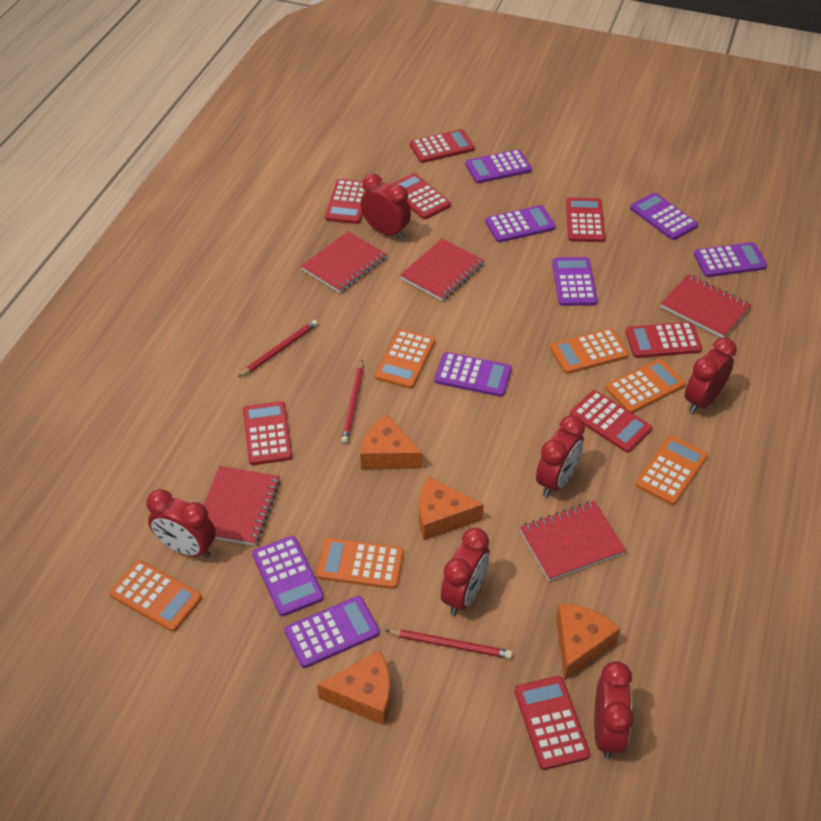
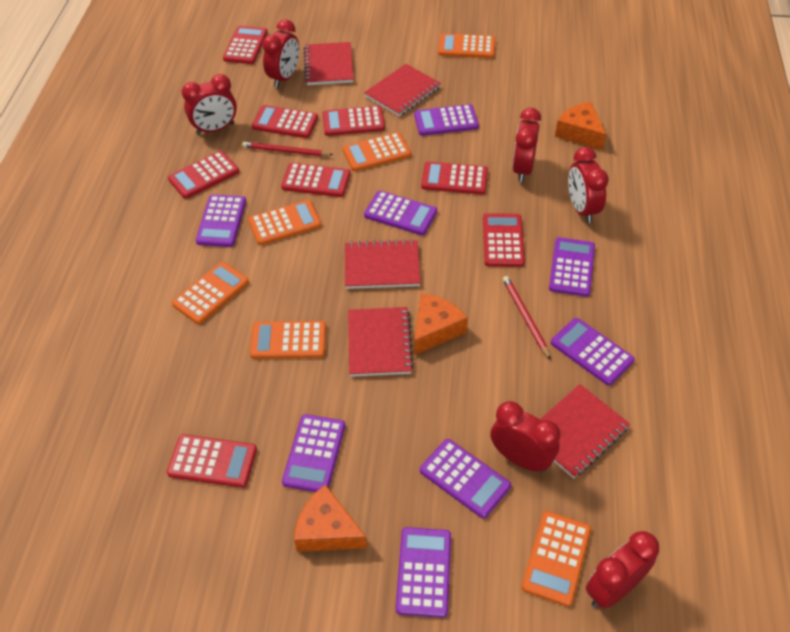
orange cheese: [317,650,390,725] [360,414,423,470] [419,477,484,540] [556,604,620,680] = 4 -> [294,484,367,552] [414,293,468,355] [555,102,606,150] = 3
red pencil: [238,320,318,377] [341,360,364,443] [385,629,512,659] = 3 -> [242,142,333,156] [503,276,551,360] = 2

